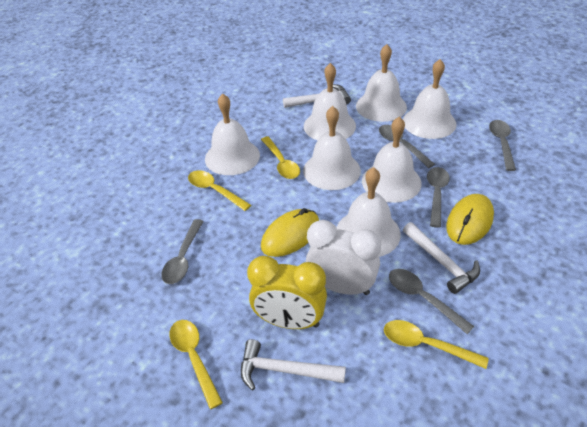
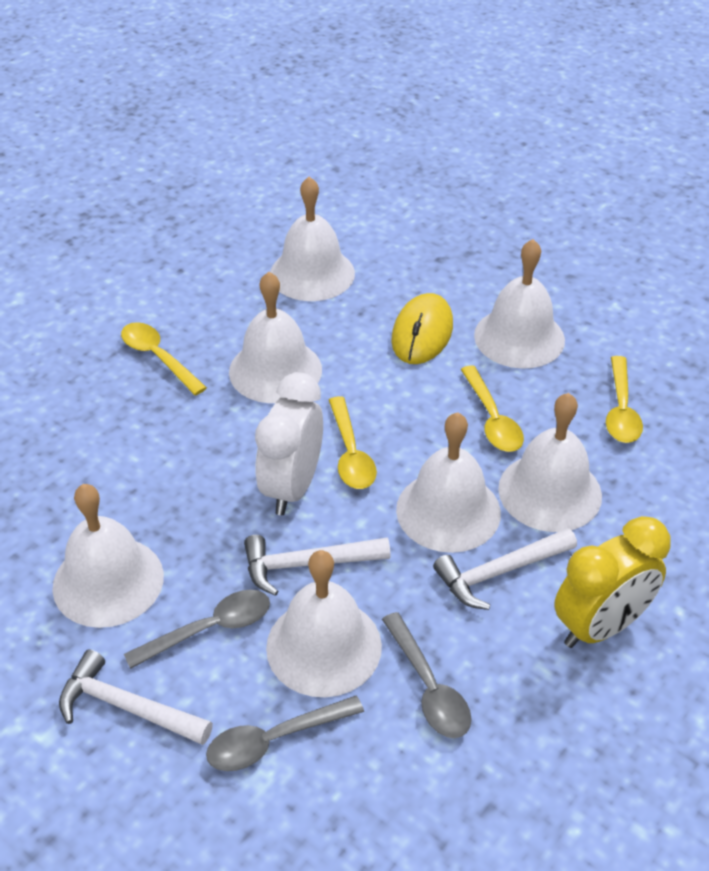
grey spoon: [161,219,204,284] [379,125,435,168] [389,269,474,334] [427,167,450,228] [489,120,516,171] = 5 -> [124,590,270,669] [206,696,364,771] [382,612,472,738] = 3
yellow mouse: [261,208,319,257] [446,194,494,245] = 2 -> [391,293,453,364] = 1

